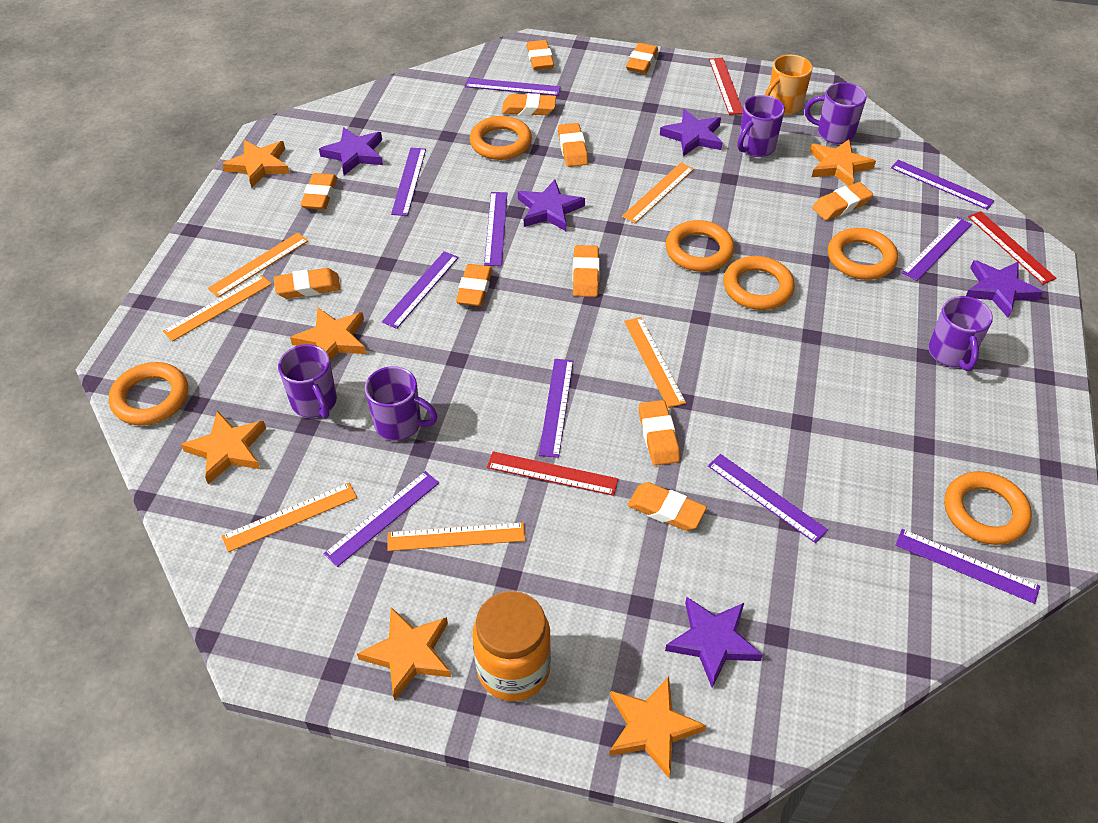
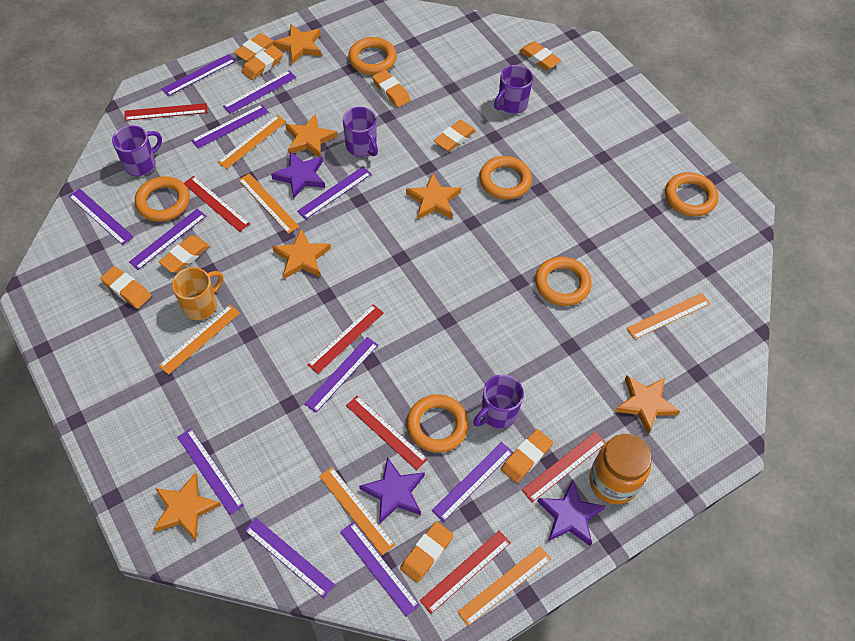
orange eraser: [274,268,340,299] [300,173,338,210] [456,264,493,306] [502,93,556,116] [526,40,554,70] [558,123,588,167] [572,245,600,297] [626,43,658,74] [628,482,707,531] [639,400,680,466] [812,182,873,220] = 11 -> [100,266,151,309] [159,235,209,273] [234,33,273,61] [241,45,283,80] [372,70,411,108] [400,521,454,583] [434,120,476,152] [501,429,553,483] [519,41,561,70] = 9
purple mug: [278,344,337,419] [365,366,438,441] [738,95,785,157] [805,82,867,144] [928,296,993,371] = 5 -> [112,125,162,176] [343,107,378,157] [473,375,524,429] [494,65,533,114] = 4
purple ruler: [323,471,439,567] [382,251,459,329] [391,148,426,216] [465,78,561,96] [484,192,507,266] [539,359,573,458] [708,454,828,543] [891,160,994,210] [896,529,1040,604] [902,217,972,281] = 10 -> [69,188,134,245] [129,209,206,270] [162,54,236,96] [177,428,244,515] [191,105,269,148] [223,70,296,114] [244,518,335,598] [297,167,372,219] [304,337,378,413] [340,522,419,616] [432,442,513,522] = 11
purple star: [319,127,383,175] [518,180,585,231] [660,109,723,156] [665,597,763,688] [966,260,1043,318] = 5 -> [271,152,325,199] [359,457,425,523] [537,480,606,546] = 3
red ruler: [487,451,618,496] [709,58,743,115] [968,211,1057,284] = 3 -> [124,103,207,121] [184,176,250,232] [307,304,384,374] [346,396,428,470] [420,530,511,614] [522,431,606,502] = 6

